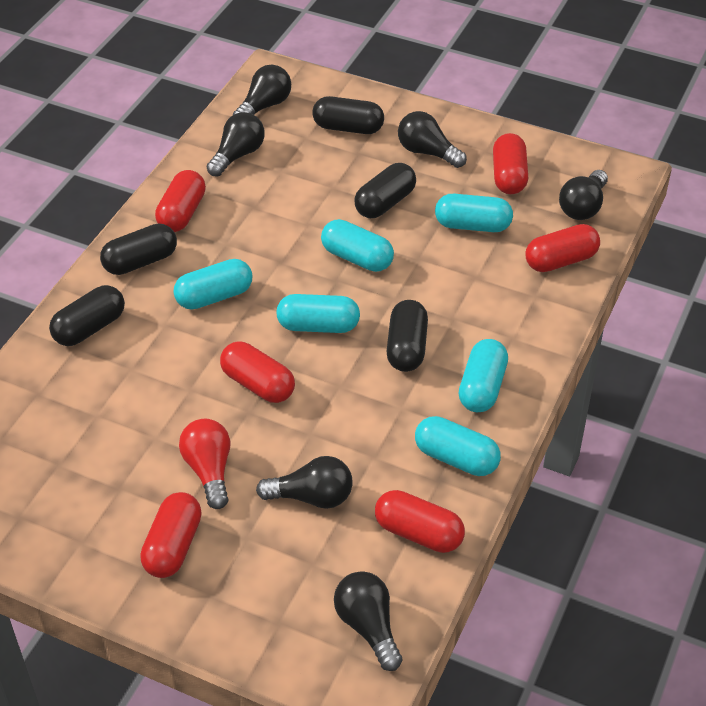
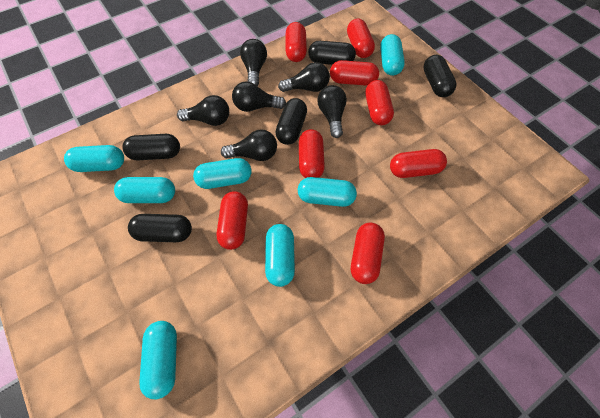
red capsule: [140,492,202,578] [155,170,206,232] [220,342,295,403] [375,490,465,553] [493,133,528,194] [525,224,600,272] = 6 -> [217,191,248,250] [286,22,307,62] [299,129,325,178] [330,60,379,86] [347,19,375,58] [351,223,385,284] [365,80,394,125] [390,149,447,178] = 8
red light bulb: [179,419,230,509] = 1 -> none = 0
turquoise capsule: [174,259,252,309] [276,294,360,333] [321,219,394,272] [415,416,501,476] [435,194,513,232] [459,339,508,412] = 6 -> [64,145,124,172] [114,177,175,203] [139,321,177,399] [193,158,251,189] [265,224,295,287] [298,177,357,207] [380,34,405,76] = 7

